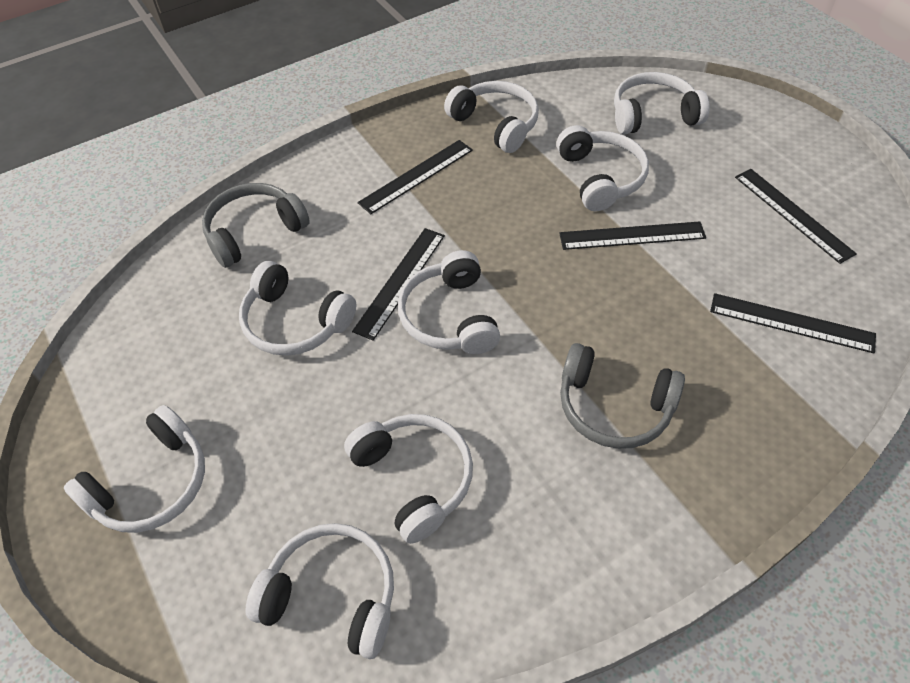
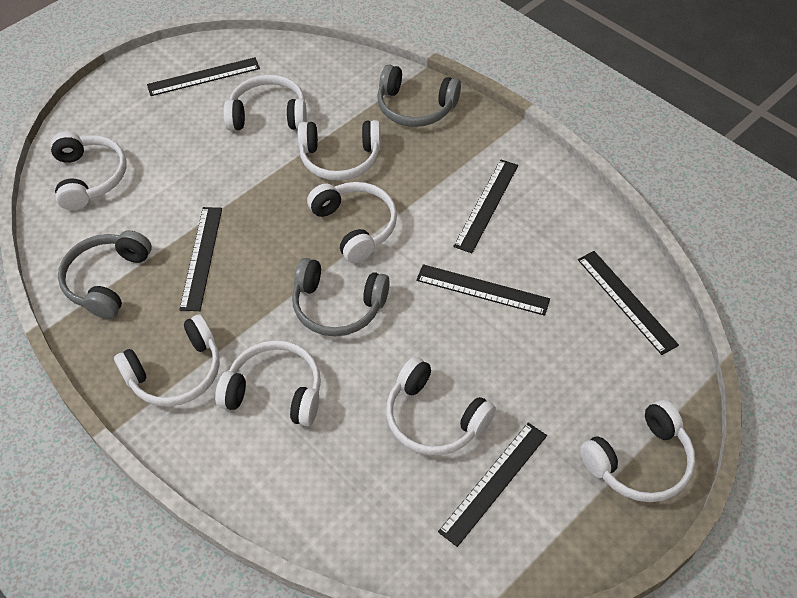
black ruler: [352,228,445,340] [358,140,473,214] [559,221,706,250] [710,293,876,353] [735,169,857,264] = 5 -> [147,57,260,96] [179,207,222,311] [416,264,550,316] [438,423,547,547] [453,160,518,253] [578,251,679,355] = 6
grey headphones: [202,183,310,268] [560,343,685,449] = 2 -> [58,230,152,319] [292,258,390,336] [377,64,461,127] = 3

